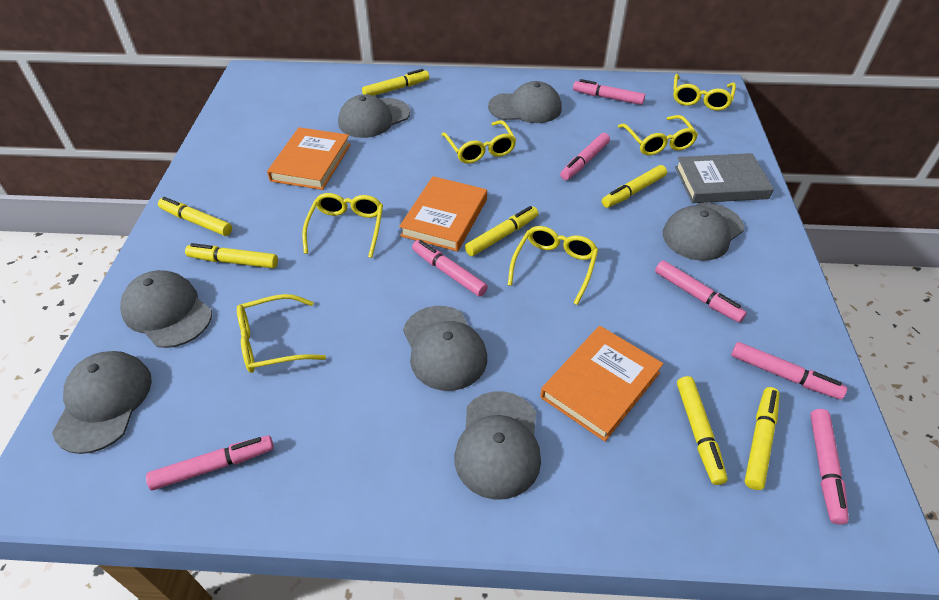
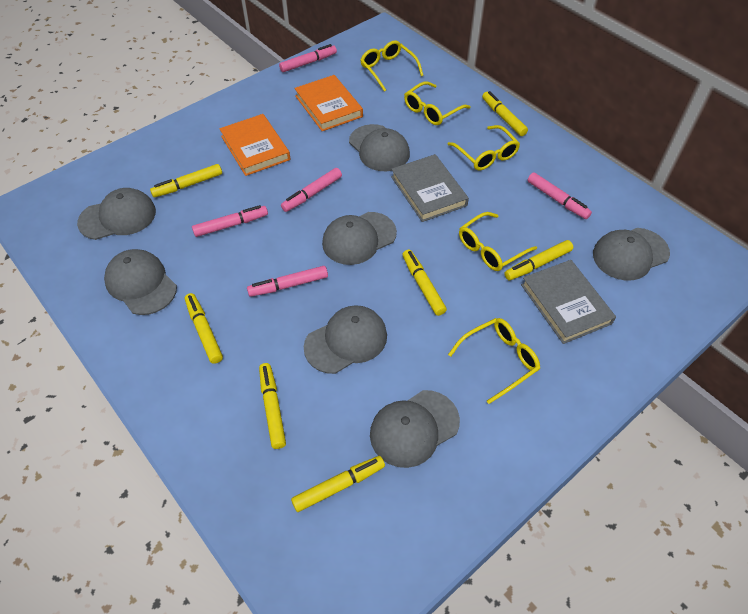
grey book: [675,153,774,203] = 1 -> [391,154,469,222] [521,260,616,344] = 2
orange book: [267,127,351,190] [399,176,487,252] [540,326,663,441] = 3 -> [219,114,290,176] [294,75,363,131] = 2
pink marker: [146,435,274,490] [412,240,488,297] [560,133,610,180] [573,79,645,105] [655,260,747,323] [731,342,847,400] [810,409,849,524] = 7 -> [192,205,268,237] [247,266,328,297] [279,44,337,72] [281,168,342,212] [527,172,592,219] = 5
yellow glasses: [237,294,326,373] [302,193,383,258] [442,120,516,164] [508,226,598,305] [618,115,698,156] [673,74,736,111] = 6 -> [360,40,424,92] [404,81,471,125] [447,125,520,170] [448,318,540,404] [459,212,537,271] = 5

